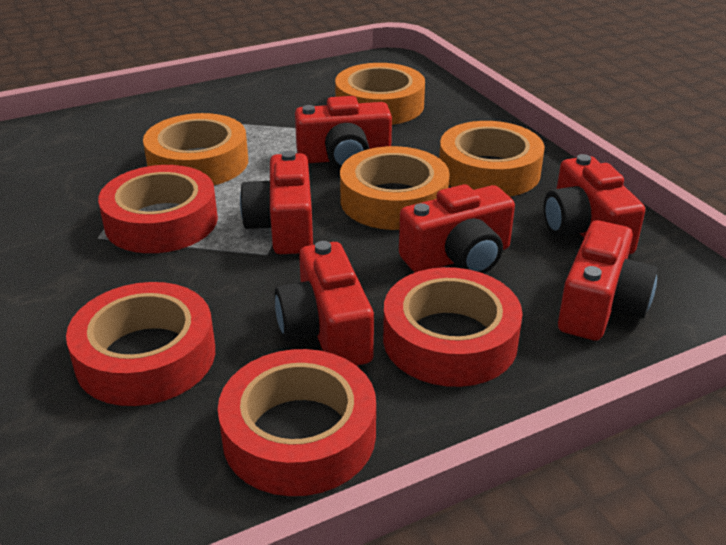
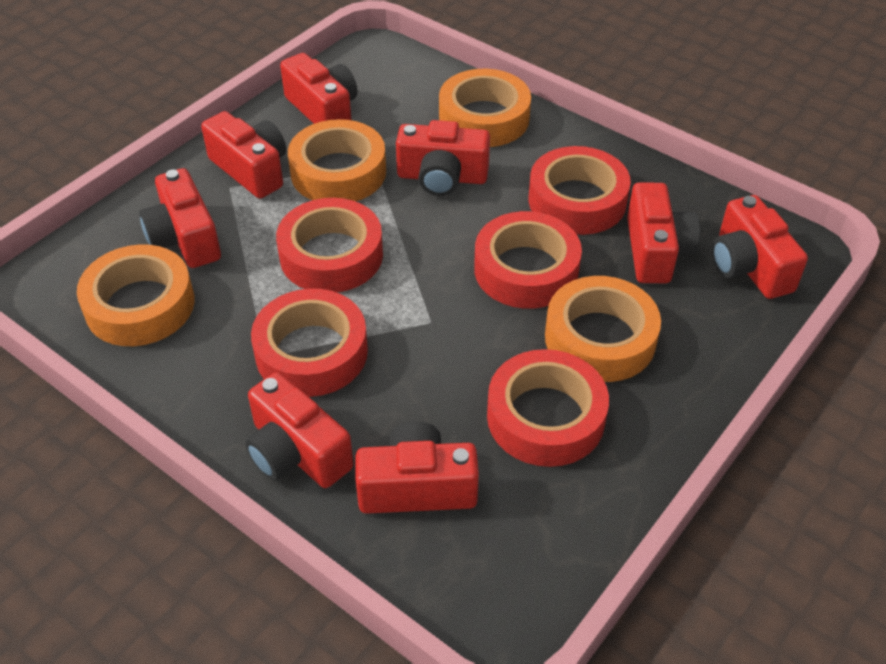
red camera: [240,151,313,254] [275,241,374,366] [295,96,392,170] [399,184,515,274] [543,154,645,255] [558,220,658,341] = 6 -> [139,168,221,268] [201,111,286,199] [245,372,354,488] [280,53,357,124] [355,421,479,514] [396,120,490,196] [627,183,700,283] [712,195,808,299] = 8
red tape: [66,282,215,406] [98,165,218,253] [218,349,376,496] [383,267,523,387] = 4 -> [251,289,368,397] [276,198,383,293] [474,211,582,309] [487,349,609,467] [529,146,631,235] = 5

